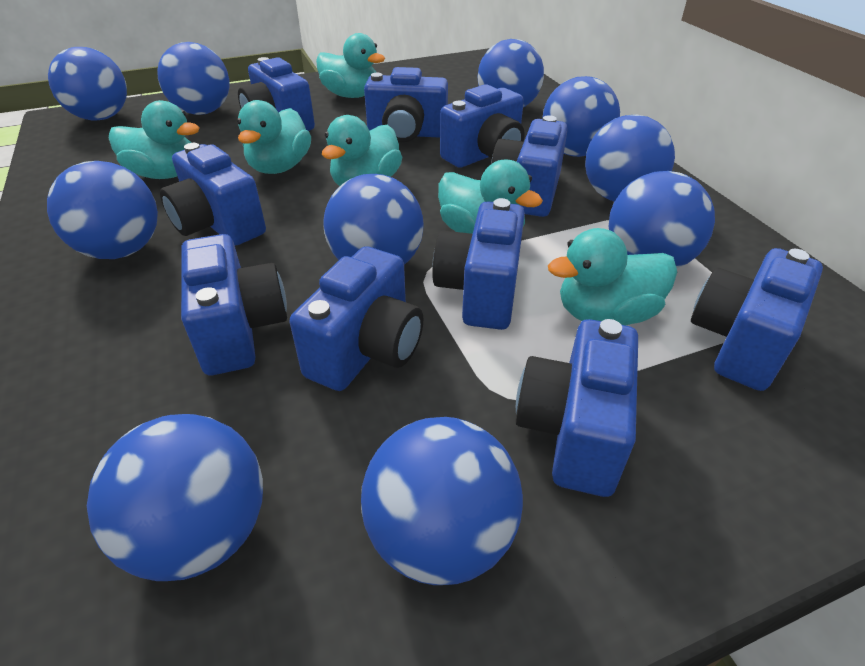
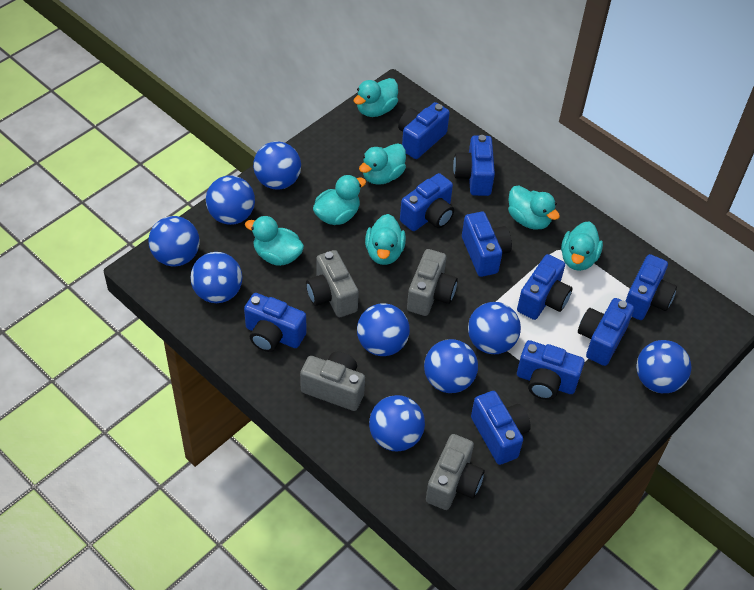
blue ball: [47,161,158,259] [48,47,127,121] [87,414,263,581] [157,42,229,115] [323,174,424,265] [361,417,523,585] [477,39,544,107] [543,76,620,157] [585,115,675,202] [608,171,715,268] = 10 -> [148,216,200,267] [190,252,242,303] [206,175,255,225] [253,141,301,190] [357,303,410,356] [369,395,425,451] [424,339,478,393] [468,302,521,354] [636,340,691,393] = 9
grey camera: none = 0 -> [300,352,365,411] [306,250,359,317] [407,249,458,316] [426,434,485,510] = 4
turquoise duck: [109,100,200,179] [237,100,311,174] [316,33,385,98] [322,115,402,186] [438,160,543,234] [548,228,677,326] = 6 -> [245,216,304,266] [313,175,366,225] [354,78,398,117] [359,143,406,185] [365,214,406,265] [508,185,560,230] [561,222,603,271] = 7

